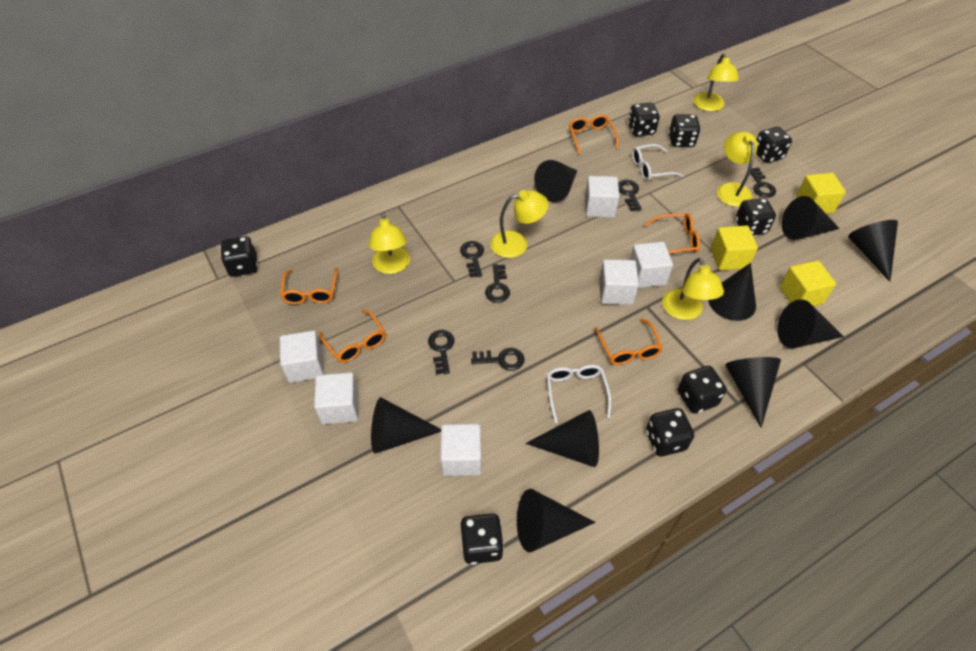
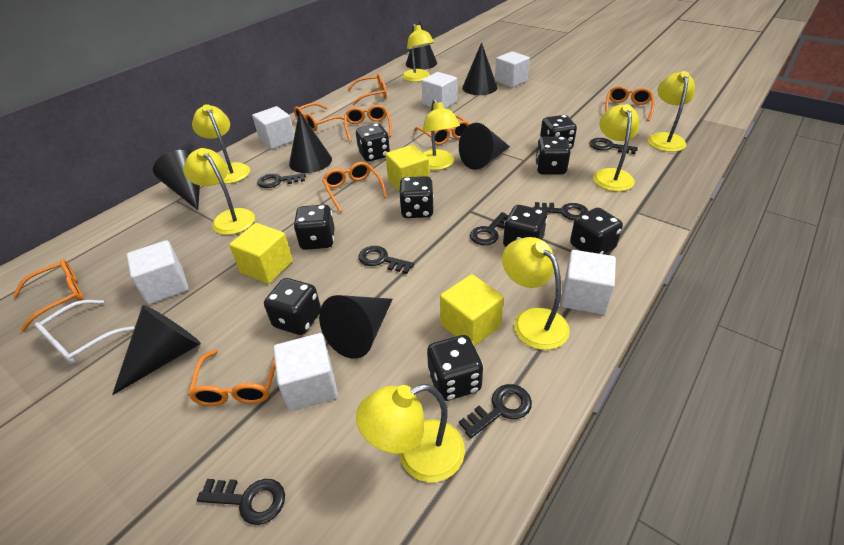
black cone: [371,397,441,454] [517,489,595,552] [526,410,599,467] [534,160,577,202] [708,263,756,321] [725,357,781,428] [777,299,844,348] [782,196,840,240] [848,220,898,282] = 9 -> [112,305,201,395] [153,150,200,210] [289,111,332,173] [319,295,393,359] [406,21,437,70] [459,123,510,170] [462,42,497,95] = 7
black dice: [221,236,258,277] [461,513,504,565] [628,102,660,136] [646,408,694,457] [669,114,701,147] [678,366,727,414] [735,198,776,235] [756,127,792,163] = 8 -> [264,278,321,335] [293,205,335,250] [356,123,390,162] [399,176,434,218] [427,335,483,401] [503,205,547,247] [535,137,571,175] [540,115,577,149] [570,208,623,254] = 9
black key: [428,330,455,374] [460,241,484,277] [471,348,525,371] [485,264,510,303] [618,180,642,211] [750,167,776,198] = 6 -> [197,479,285,525] [257,173,306,188] [358,246,414,274] [459,384,532,439] [470,212,509,245] [534,202,588,220] [589,138,638,154] = 7
orange glasses: [280,267,338,304] [319,310,386,363] [569,115,619,155] [594,318,663,365] [645,213,700,254] = 5 -> [13,259,84,332] [188,350,275,406] [294,103,344,131] [322,162,387,212] [344,105,392,142] [347,73,387,105] [414,115,470,145] [605,86,655,121] = 8
white glasses: [546,364,612,423] [632,144,683,181] = 2 -> [35,300,134,364] = 1
yellow lamp: [369,212,410,274] [491,190,549,258] [662,258,724,320] [693,53,739,112] [717,132,758,207] = 5 -> [183,148,255,235] [192,104,250,184] [356,384,465,482] [402,24,434,82] [423,99,460,170] [502,237,570,350] [593,104,639,191] [648,71,695,152] = 8

